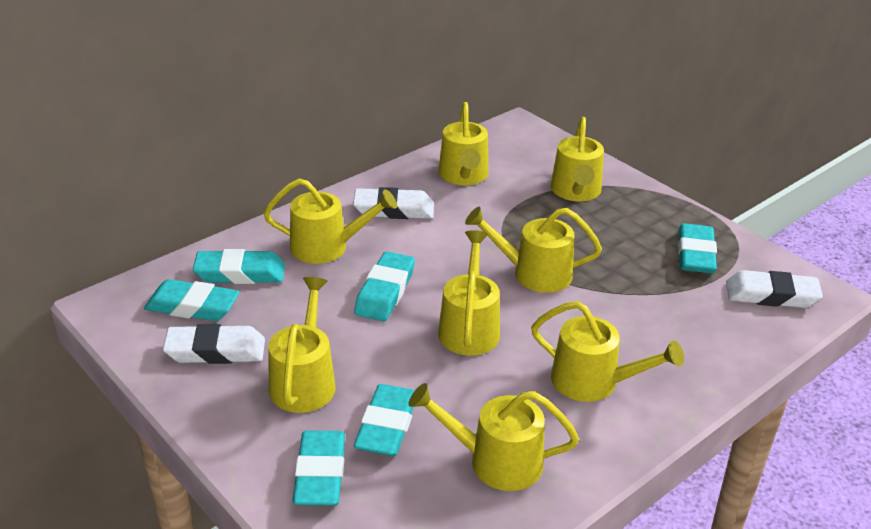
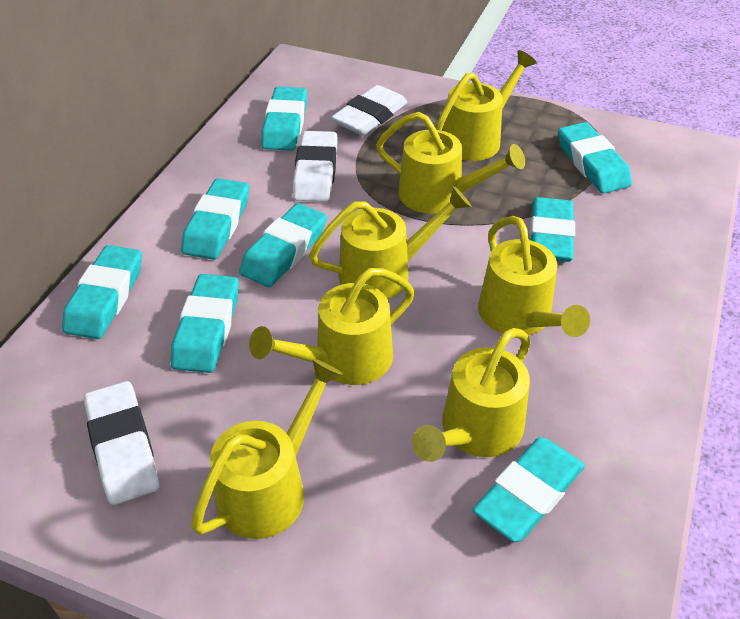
turquoise eraser: [144,279,240,321] [193,249,285,284] [293,430,345,506] [354,251,415,321] [354,384,415,456] [678,223,717,273] = 6 -> [62,245,142,339] [171,274,239,373] [181,178,249,260] [239,203,327,287] [261,87,307,151] [473,437,585,542] [530,197,575,262] [558,122,632,193] = 8
yellow watering can: [264,178,397,264] [268,277,336,413] [408,383,579,491] [438,102,488,185] [438,230,500,355] [465,207,602,293] [531,301,684,402] [550,117,604,201] = 8 -> [191,359,343,539] [249,268,415,385] [309,186,472,299] [376,112,525,214] [412,328,530,462] [436,50,537,161] [478,216,590,337] = 7

